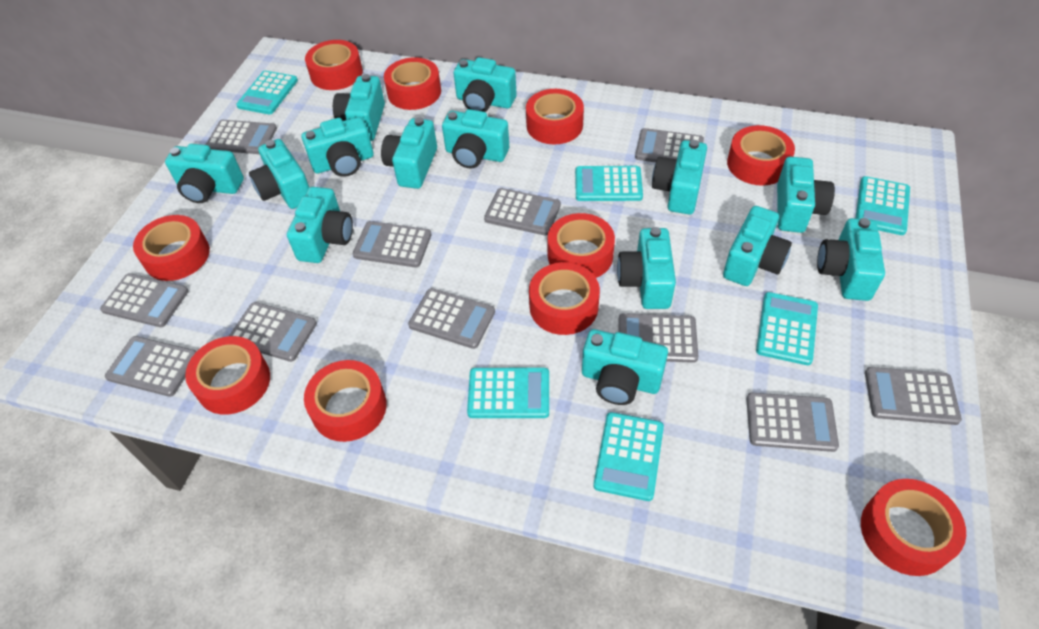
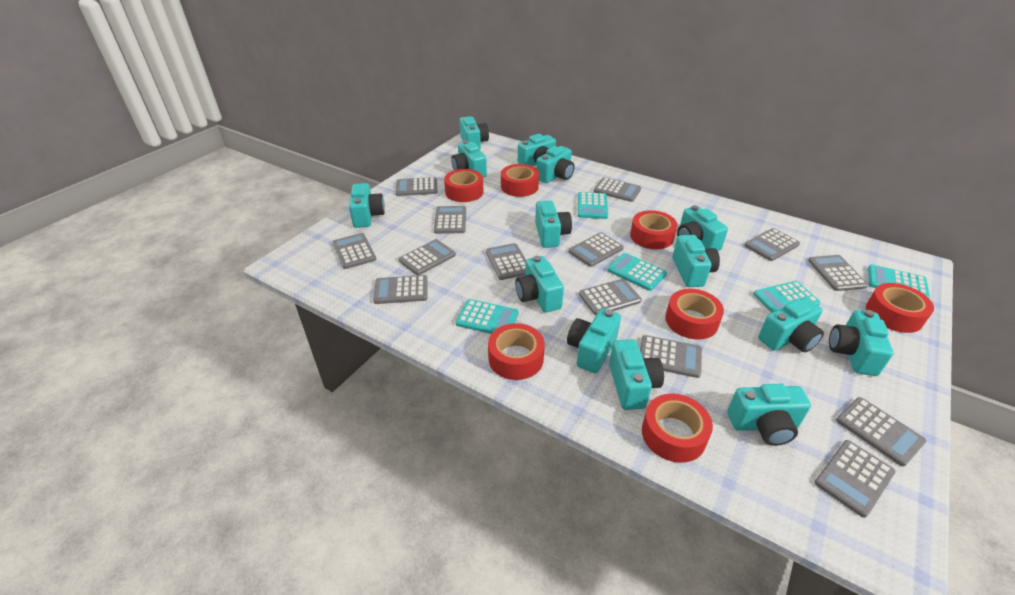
grey calculator: [100,273,189,327] [105,336,197,397] [206,120,277,154] [229,302,317,362] [353,221,432,268] [408,288,495,349] [484,188,561,236] [618,313,698,363] [635,128,704,162] [746,393,839,452] [865,367,962,425] = 11 -> [332,233,376,269] [373,275,428,304] [395,177,438,196] [399,239,456,275] [434,206,466,234] [486,243,526,280] [568,232,624,267] [579,279,642,315] [594,177,641,202] [640,335,702,378] [744,228,800,261] [808,255,868,291] [815,440,896,518] [836,397,926,467] = 14
red tape: [133,215,210,281] [185,336,270,415] [304,360,387,442] [305,40,363,90] [384,57,441,110] [526,89,584,144] [529,262,600,335] [547,213,615,278] [727,125,795,186] [861,479,966,576] = 10 -> [444,169,484,202] [488,323,545,380] [501,164,539,197] [630,210,677,249] [642,394,713,463] [665,289,724,340] [866,283,934,333] = 7
turquoise calculator: [236,71,298,115] [467,368,549,418] [575,166,643,201] [593,412,664,501] [756,292,818,365] [855,176,910,235] = 6 -> [456,299,519,334] [578,192,608,219] [607,253,667,291] [753,281,821,313] [868,265,930,298] = 5

